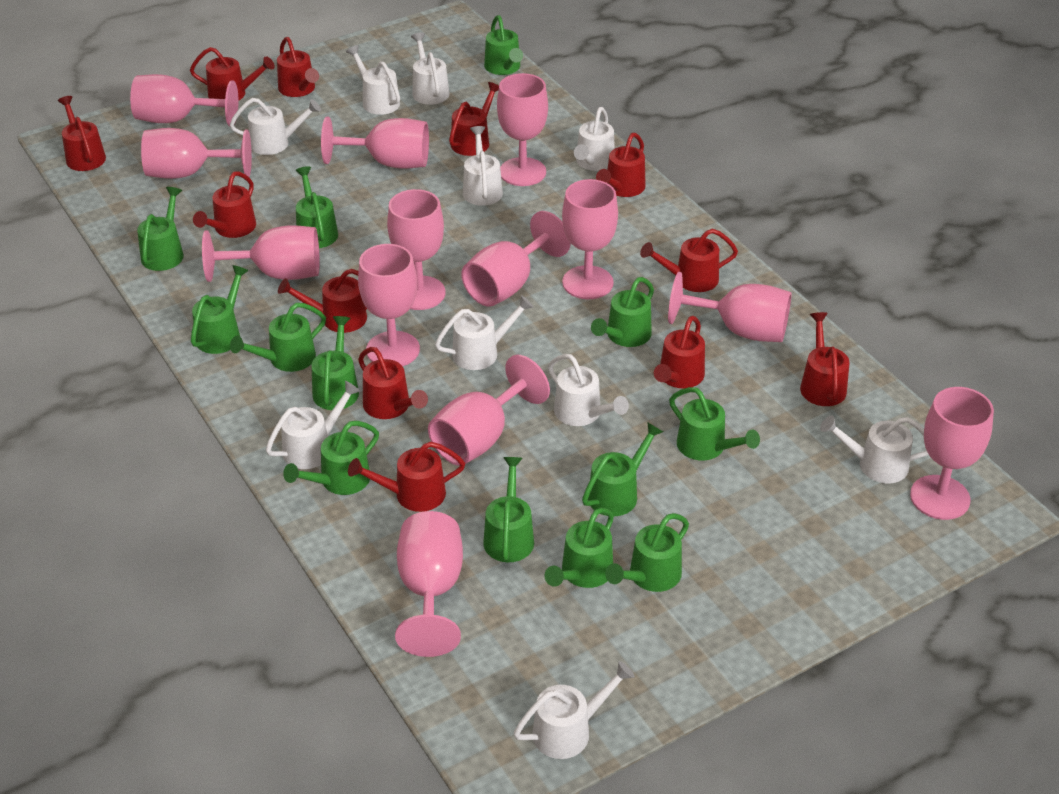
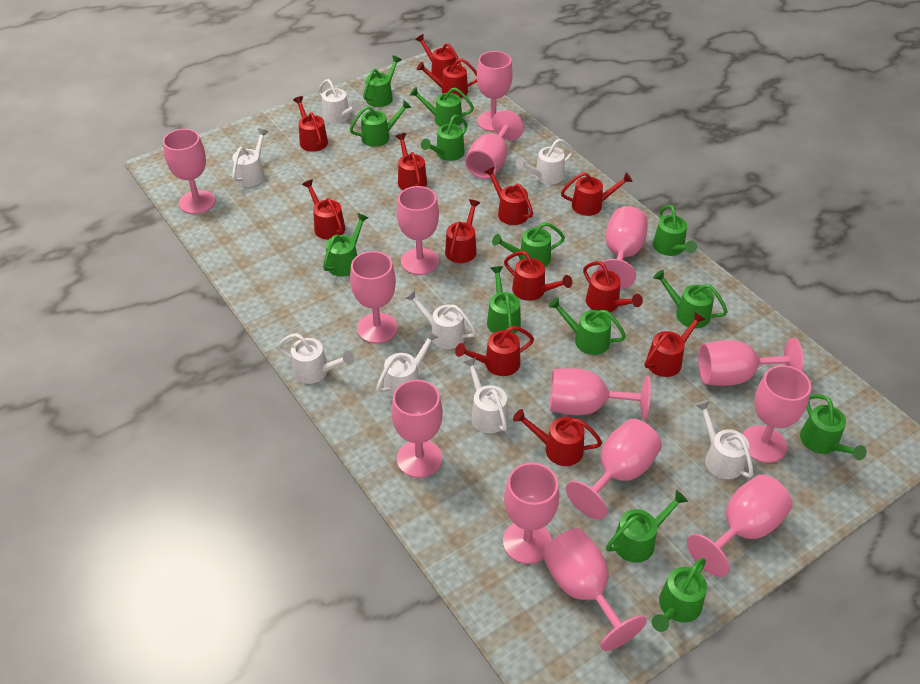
pink goblet: [130,74,238,127] [141,128,252,179] [202,225,320,282] [321,117,429,169] [358,244,420,366] [387,189,446,310] [395,511,463,657] [428,355,550,466] [461,211,571,307] [497,73,548,186] [562,179,618,299] [668,272,791,342] [910,387,994,520] = 13 -> [163,129,215,214] [350,251,398,344] [391,380,443,478] [397,186,439,275] [465,110,524,179] [477,51,513,131] [503,463,559,564] [542,528,647,651] [550,368,651,420] [566,419,662,520] [597,206,648,289] [687,475,793,577] [698,338,804,386] [743,365,811,463] = 14
red watering can: [58,96,106,171] [190,47,275,101] [193,171,256,238] [277,37,319,97] [278,269,367,333] [348,442,465,512] [358,347,428,419] [449,82,499,156] [596,133,646,197] [640,229,738,292] [654,316,705,388] [800,312,850,406] = 12 -> [293,96,328,152] [302,179,345,240] [395,133,427,190] [415,34,462,80] [417,59,477,98] [445,199,481,263] [455,326,534,376] [484,167,533,225] [504,251,572,301] [513,409,602,466] [561,172,633,216] [583,261,643,312] [645,312,706,377] = 13
white watering can: [230,98,321,155] [266,381,360,469] [346,45,400,115] [411,33,450,105] [435,295,534,370] [463,126,503,206] [514,661,635,759] [548,354,629,426] [574,107,615,171] [820,416,929,483] = 10 -> [232,128,268,187] [278,333,354,384] [319,79,361,124] [376,330,439,398] [405,290,476,349] [464,357,508,433] [516,139,573,184] [695,400,754,479] = 8

